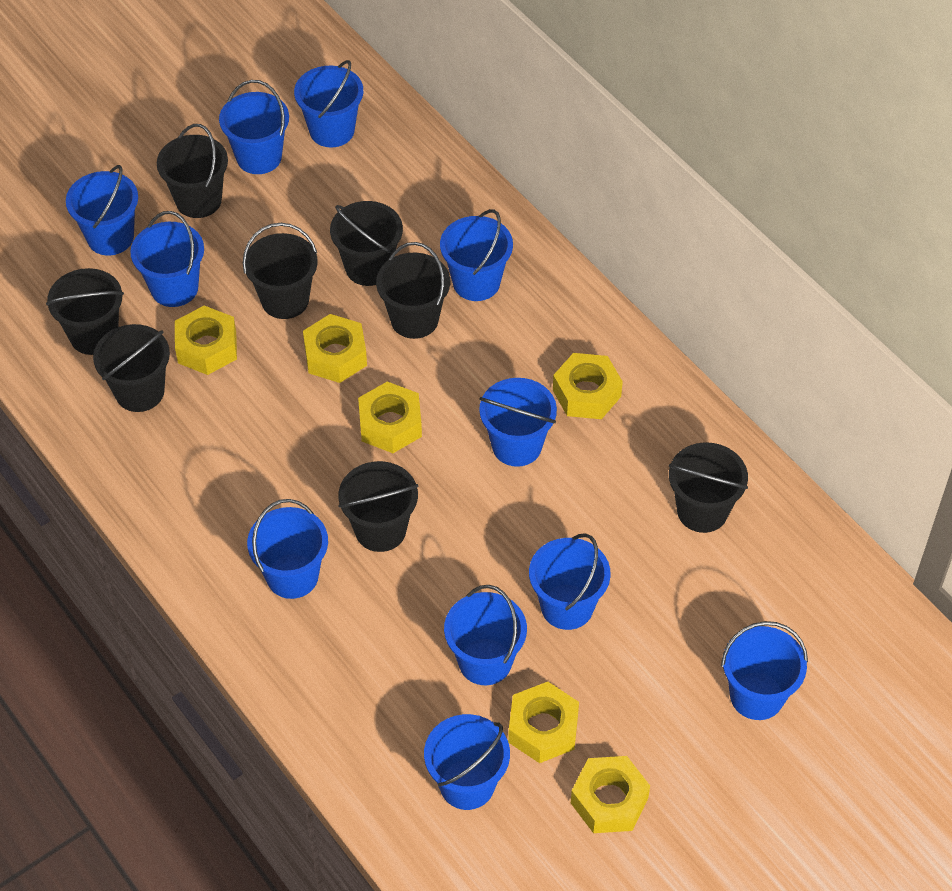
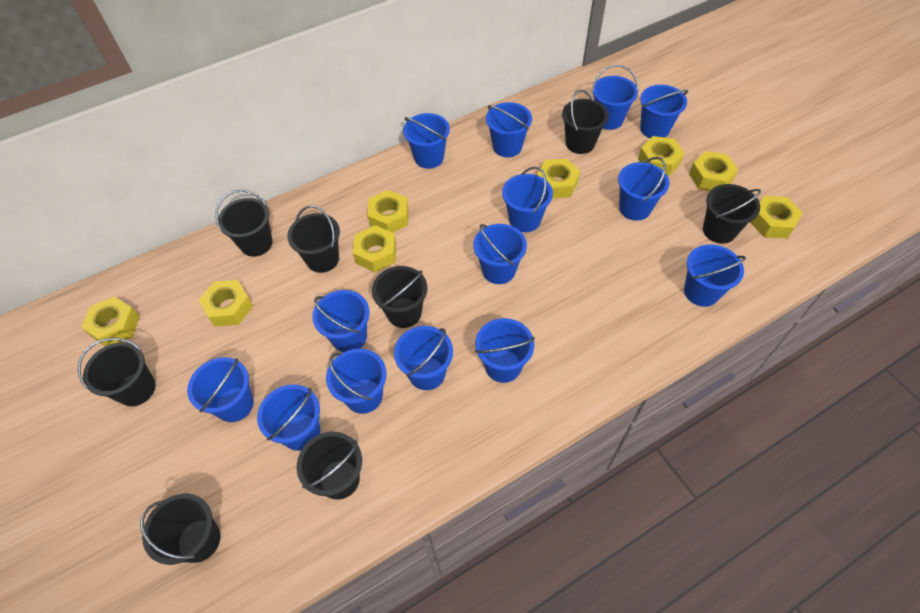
blue bucket: [66,165,138,255] [130,211,204,307] [219,80,289,174] [247,499,328,599] [294,60,363,148] [424,714,510,810] [440,209,513,301] [444,585,527,685] [479,378,557,467] [529,533,611,630] [721,621,808,720] = 11 -> [187,357,254,422] [257,384,320,451] [312,290,369,352] [326,349,387,414] [394,326,453,390] [403,113,450,169] [473,224,527,284] [475,318,535,383] [486,102,532,157] [502,166,553,232] [592,65,638,130] [618,157,669,221] [640,85,688,138] [684,244,746,307] = 14
yellow nut: [175,306,237,375] [303,314,367,383] [358,382,422,453] [508,682,579,763] [553,353,623,419] [571,756,650,833] = 6 -> [81,296,140,346] [199,280,253,327] [353,225,396,272] [367,190,409,233] [537,159,580,199] [638,136,685,176] [689,151,738,191] [750,196,803,239] = 8

